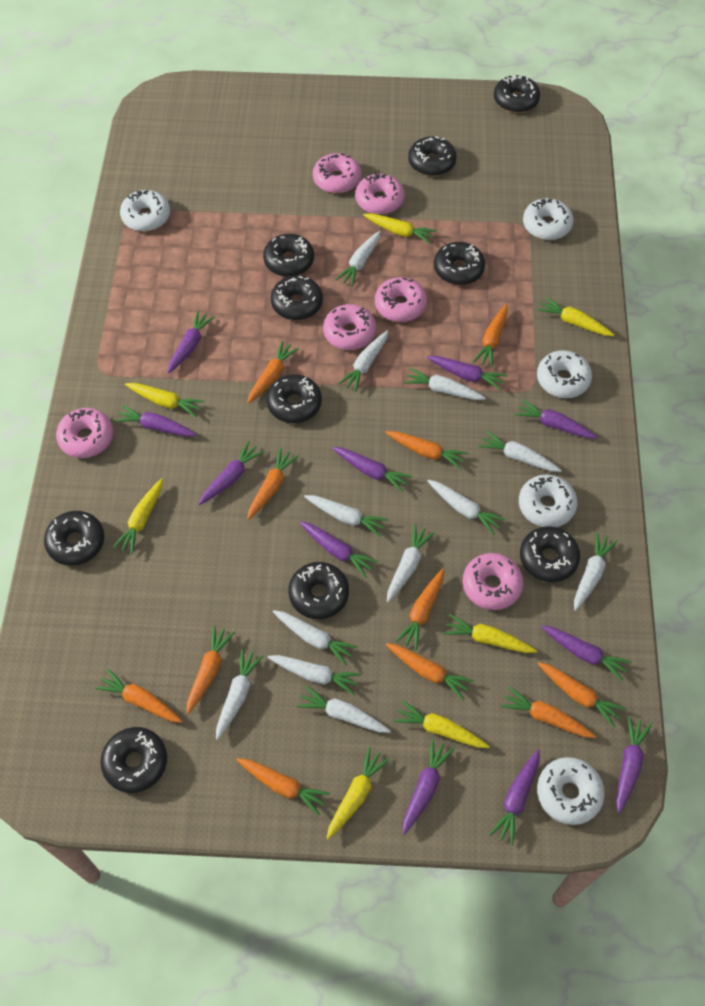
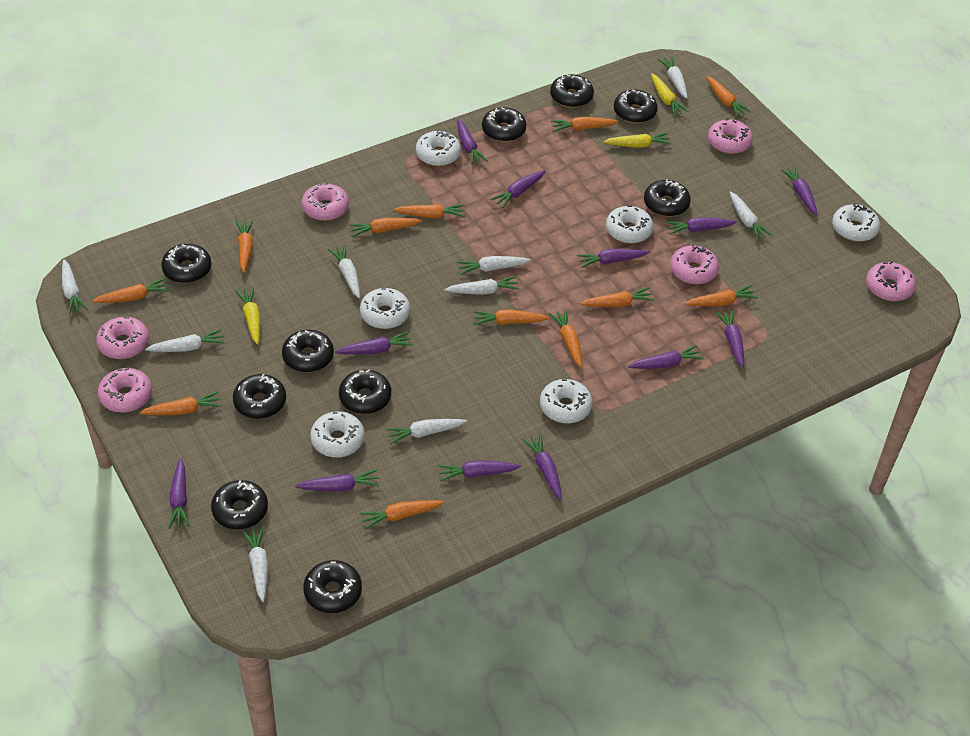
orange carrot: [95,668,183,723] [187,625,235,714] [236,758,330,816] [247,341,299,404] [247,448,299,520] [385,431,468,469] [386,643,474,700] [395,569,444,651] [473,304,508,368] [501,686,596,738] [537,662,626,727] = 11 -> [92,278,170,303] [139,391,222,415] [236,219,254,273] [349,218,422,237] [360,500,444,530] [393,204,465,218] [473,310,549,325] [549,309,582,368] [551,117,618,132] [580,287,655,307] [685,285,758,306] [706,76,751,117] = 12
purple carrot: [114,405,197,437] [167,310,215,374] [198,441,264,505] [300,521,378,578] [332,447,412,493] [403,739,455,835] [427,356,508,391] [489,749,540,846] [515,399,598,438] [541,625,632,681] [616,716,652,814] = 11 -> [168,459,190,529] [295,469,379,492] [335,331,413,354] [438,460,521,482] [457,119,487,165] [491,170,545,208] [522,434,562,500] [577,249,649,268] [628,345,704,369] [666,217,737,235] [715,309,744,368] [781,166,817,215] = 12
white carrot: [216,649,263,740] [268,655,361,695] [273,610,358,666] [296,685,391,733] [304,495,389,537] [335,231,381,287] [338,330,388,392] [387,524,435,602] [404,368,486,400] [427,480,506,535] [478,431,562,472] [574,532,618,611] = 12 -> [62,260,88,315] [145,329,225,352] [242,527,268,602] [328,245,360,298] [386,419,467,444] [444,276,520,295] [457,256,531,275] [658,56,687,99] [729,191,772,240] = 9
white donut: [120,190,170,231] [519,474,577,527] [523,198,573,240] [537,350,592,398] [537,757,605,825] = 5 -> [310,411,365,458] [360,288,410,329] [416,130,461,166] [540,379,592,424] [606,206,653,243] [832,204,880,242] = 6
yellow carrot: [113,478,163,555] [125,383,204,417] [327,747,390,839] [363,213,437,244] [394,700,490,748] [443,614,537,653] [537,297,614,336] = 7 -> [236,287,260,345] [603,133,671,148] [651,73,689,116] = 3

